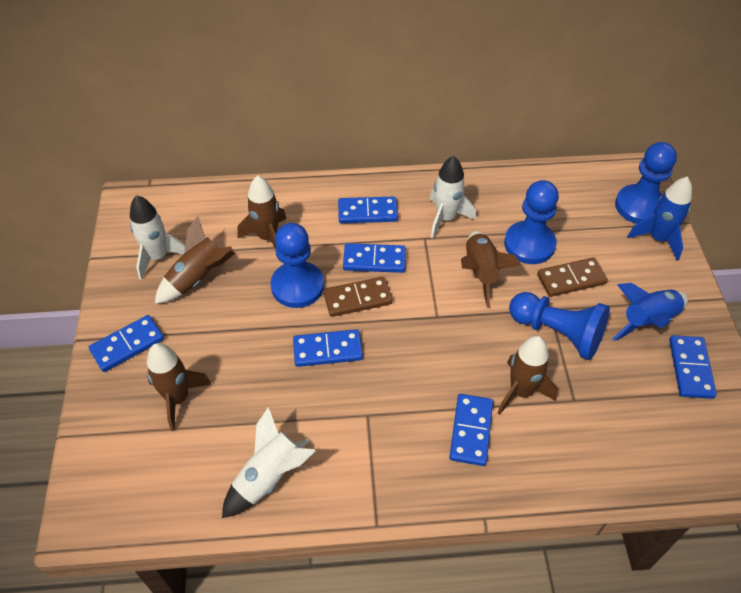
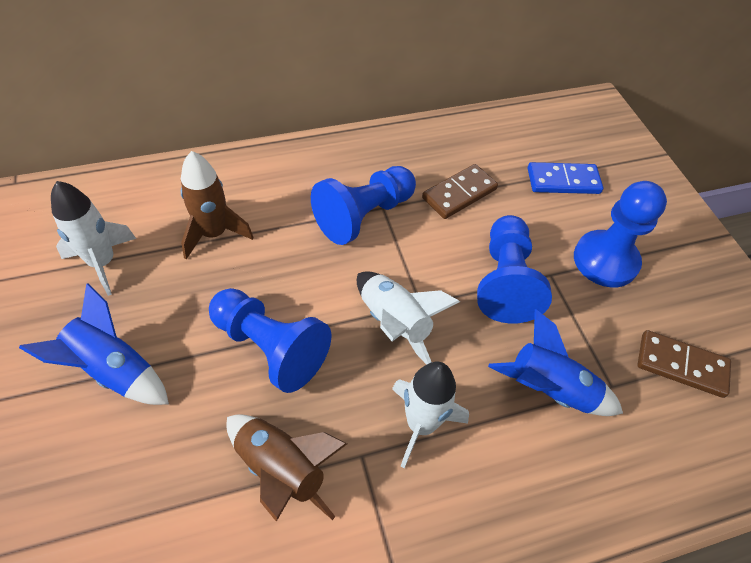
blue domino: [89,315,164,372] [293,329,363,367] [338,197,398,223] [343,243,406,273] [449,394,493,466] [669,335,717,399] = 6 -> [528,162,603,194] = 1
brown rocket: [147,343,211,431] [155,216,235,304] [237,175,287,249] [461,231,521,307] [497,336,558,415] = 5 -> [181,151,253,259] [226,414,347,522] = 2

